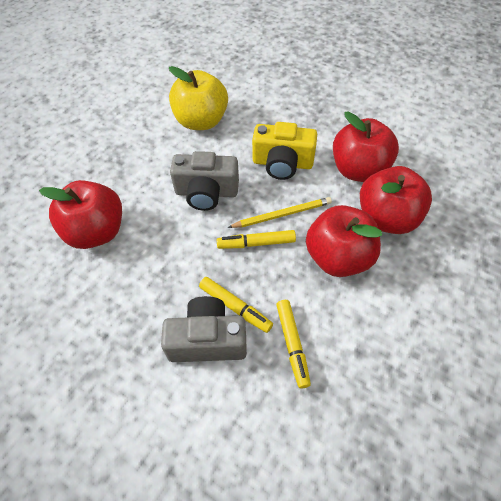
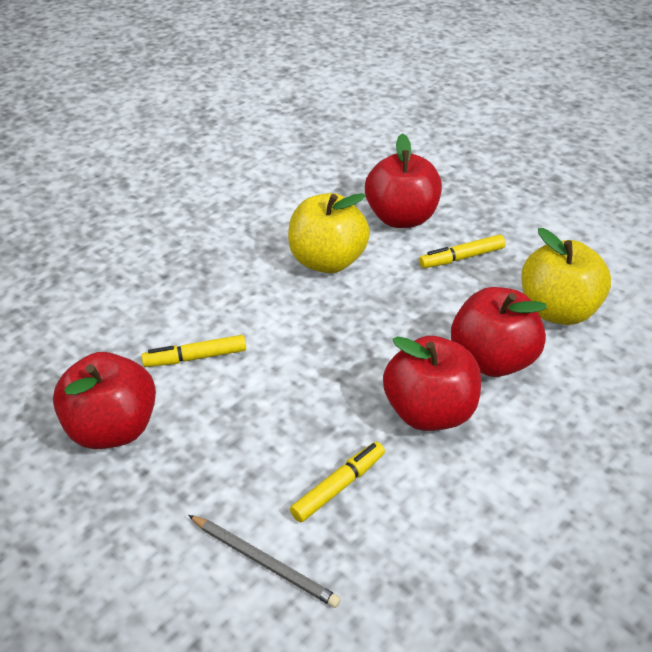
grey camera: [161,296,247,362] [170,151,239,211] = 2 -> none = 0
grey pencil: none = 0 -> [188,515,341,608] = 1
yellow apple: [169,66,228,130] = 1 -> [288,193,370,273] [521,228,611,325] = 2
yellow camera: [252,122,317,180] = 1 -> none = 0
yellow pencil: [228,197,332,228] = 1 -> none = 0

